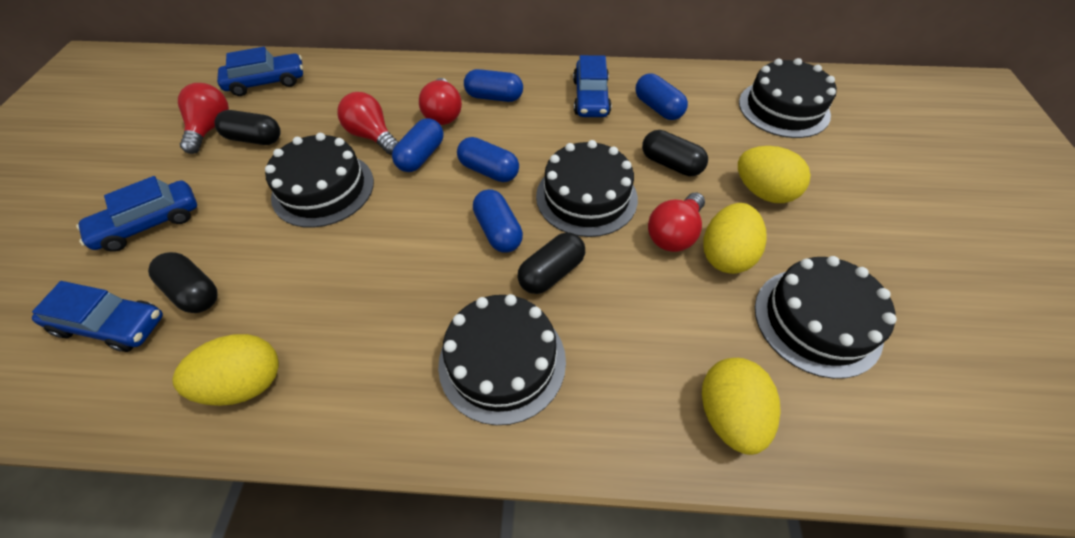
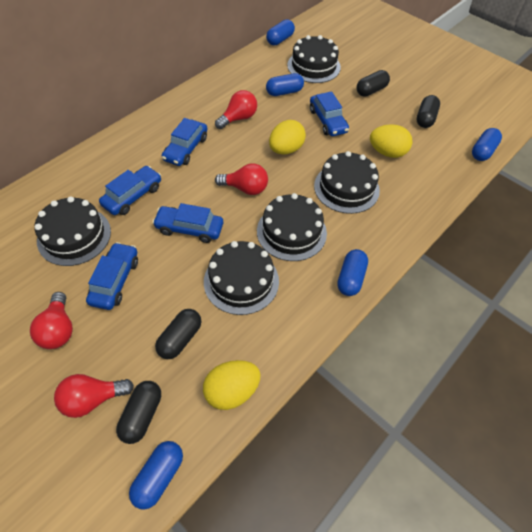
blue car: [32,281,163,352] [76,176,197,252] [217,47,303,96] [573,55,611,117] = 4 -> [86,242,138,310] [99,166,161,215] [152,203,223,243] [162,118,207,166] [310,91,349,136] = 5
yellow egg: [172,334,279,406] [702,358,781,455] [703,203,767,274] [738,146,811,203] = 4 -> [203,360,261,410] [269,120,306,154] [370,124,412,158] = 3

